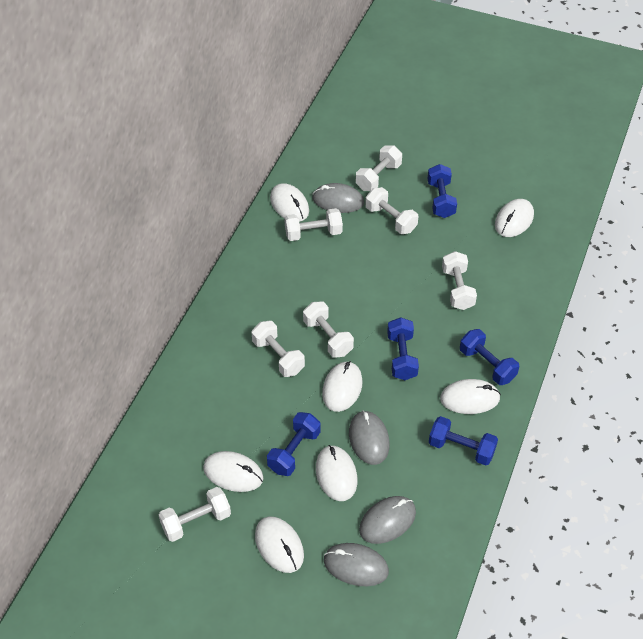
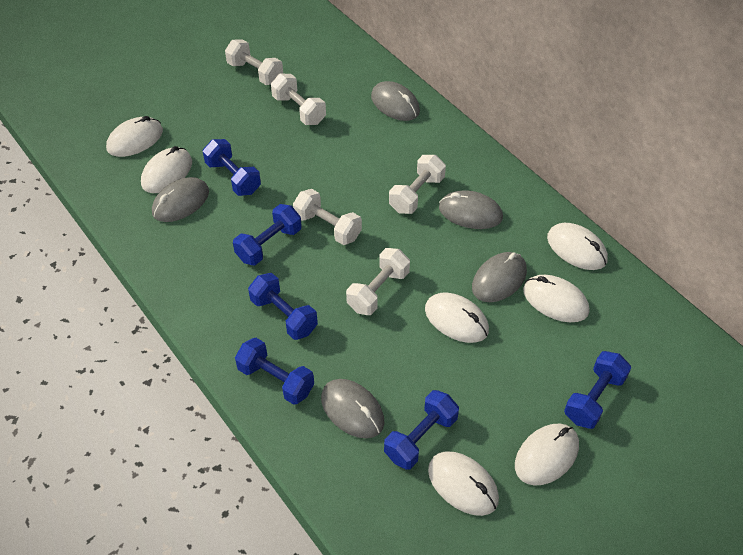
blue dumbbell: [267,412,321,476] [387,317,419,380] [427,164,457,218] [429,416,498,466] [460,329,519,385] = 5 -> [203,139,261,196] [233,204,302,265] [235,338,314,405] [248,273,318,340] [384,390,459,470] [564,351,631,429] = 6
grey mouse: [312,183,364,213] [324,543,389,586] [349,410,390,465] [359,496,416,544] = 4 -> [152,177,209,222] [321,379,384,439] [371,81,420,121] [439,190,503,229] [472,252,527,302] = 5
white dumbbell: [159,487,231,542] [252,321,305,377] [284,208,343,241] [303,301,354,358] [356,145,402,191] [365,187,418,234] [442,251,477,310] = 7 -> [225,39,283,85] [271,73,326,125] [293,189,362,245] [346,248,410,315] [389,155,446,214] = 5

